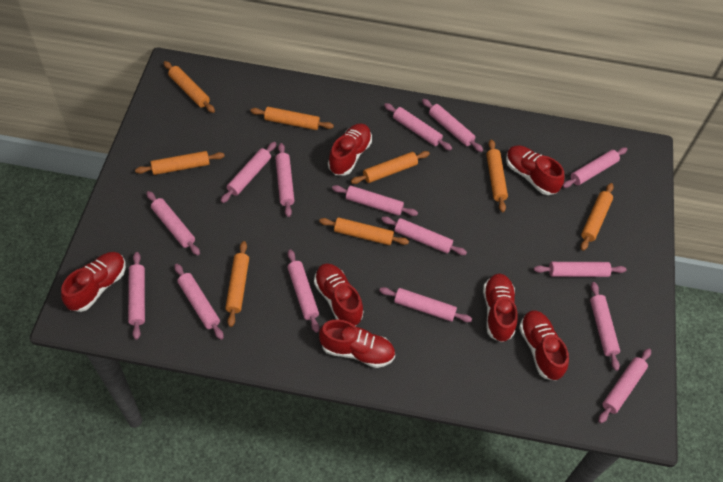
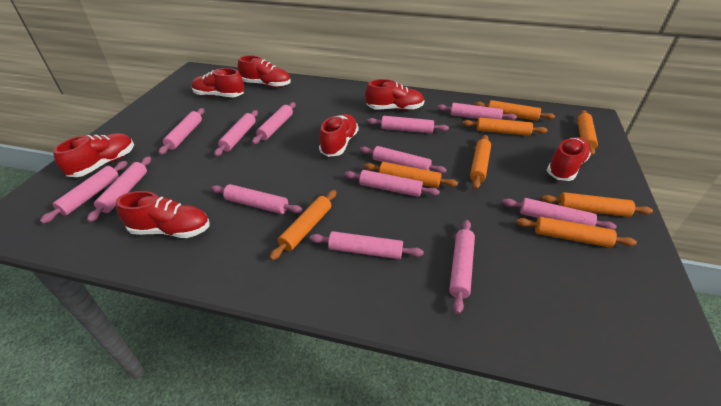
pink rolling pin: [128,252,145,340] [147,191,200,255] [174,264,224,340] [221,142,276,203] [275,143,295,217] [287,249,319,333] [332,185,418,216] [379,287,472,322] [381,216,467,255] [384,103,452,150] [422,99,483,152] [534,262,627,277] [562,147,627,188] [590,282,620,371] [598,349,651,423] = 15 -> [40,161,128,224] [87,156,151,222] [159,108,204,155] [211,184,303,214] [214,110,258,156] [252,102,296,144] [310,231,424,259] [344,170,440,197] [360,146,447,173] [367,116,449,134] [437,103,517,120] [449,220,475,314] [502,198,617,230] = 13

